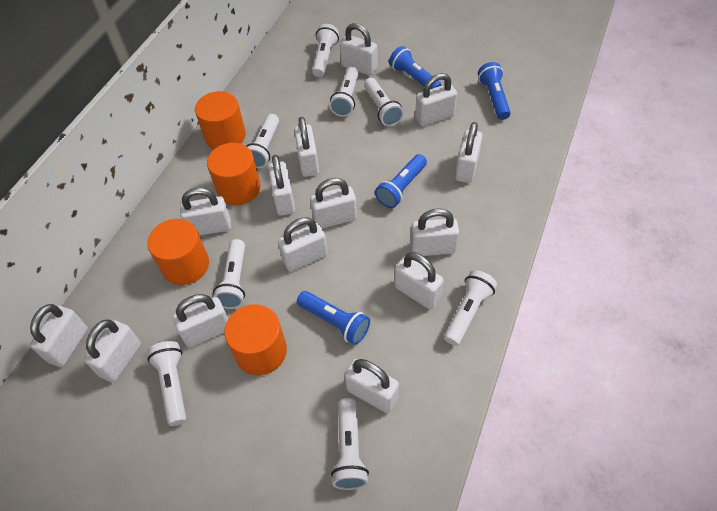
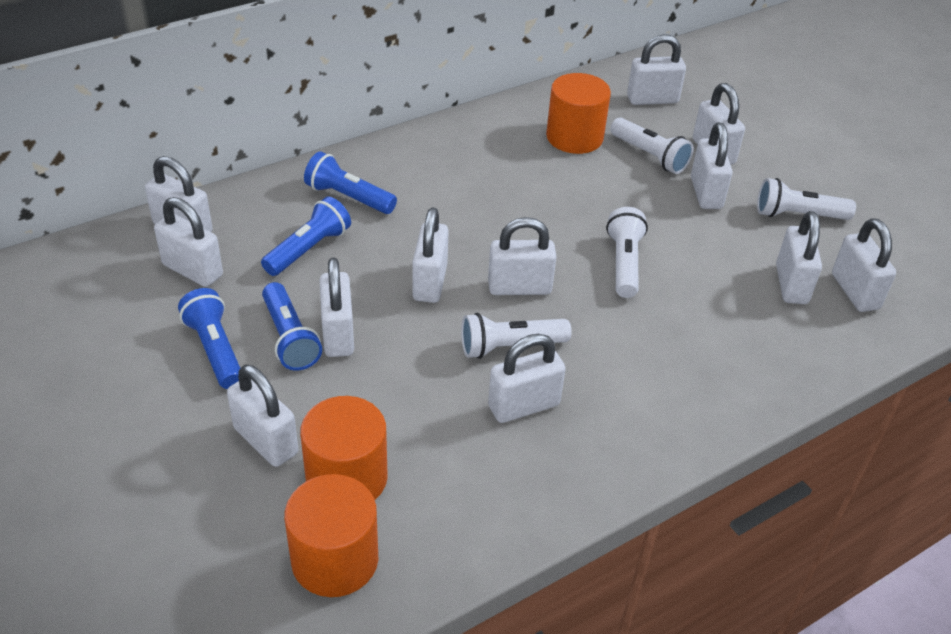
orange cylinder: [147,219,209,285] [195,91,246,149] [207,143,261,205] [224,304,287,375] = 4 -> [284,474,378,597] [300,396,388,500] [546,73,611,154] = 3
white flashlight: [148,341,186,426] [213,239,245,309] [246,114,279,168] [312,24,339,77] [329,67,359,117] [331,398,369,490] [364,78,404,126] [444,270,497,346] = 8 -> [461,313,572,359] [606,207,648,298] [610,118,694,174] [757,178,856,220] = 4
white padlock: [30,304,88,367] [84,319,141,383] [173,294,228,347] [180,188,231,236] [268,155,295,216] [278,217,328,272] [294,117,319,177] [310,178,357,229] [340,23,378,76] [344,359,399,413] [395,252,444,309] [411,209,459,256] [415,73,457,126] [455,122,482,183] = 14 -> [145,156,213,232] [154,197,223,287] [227,364,298,467] [320,258,354,357] [412,207,449,303] [488,217,557,295] [488,334,566,423] [627,34,686,105] [691,123,733,209] [693,83,745,165] [776,211,822,304] [832,218,896,312] = 12

